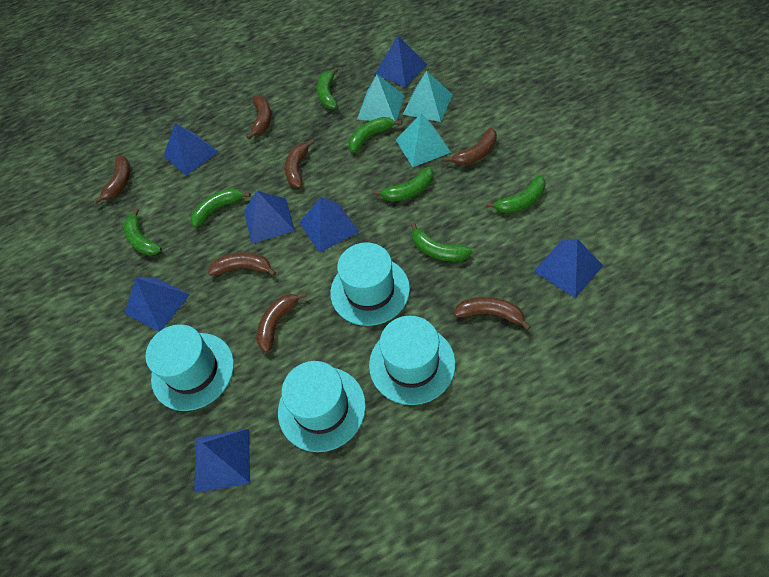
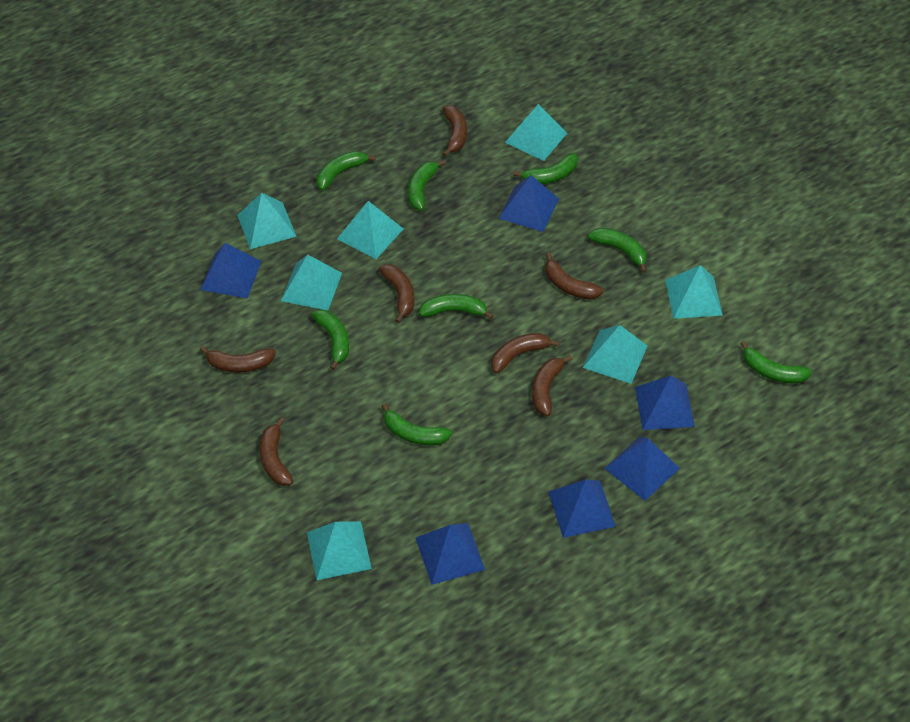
blue pyramid: [124,277,190,332] [164,123,218,176] [194,429,250,493] [244,191,295,244] [299,197,360,253] [375,36,427,87] [533,239,603,298] = 7 -> [200,243,261,298] [416,523,485,585] [499,175,559,232] [548,479,616,538] [604,437,680,501] [635,376,695,430] = 6
green banana: [124,208,162,256] [191,188,251,227] [317,67,338,109] [349,117,401,153] [373,167,434,202] [411,223,473,262] [486,175,546,213] = 7 -> [312,309,349,370] [317,151,376,190] [382,403,452,445] [408,160,446,210] [419,294,493,319] [513,153,578,184] [588,228,647,273] [740,341,812,384] = 8
turquoise hat: [145,324,234,411] [278,361,366,452] [330,242,410,326] [369,316,456,405] = 4 -> none = 0
turquoise pyramid: [357,74,405,121] [396,113,451,167] [402,71,453,122] = 3 -> [237,193,297,249] [281,254,342,310] [307,521,372,580] [337,201,403,259] [505,104,567,161] [583,325,647,384] [665,265,723,319] = 7

